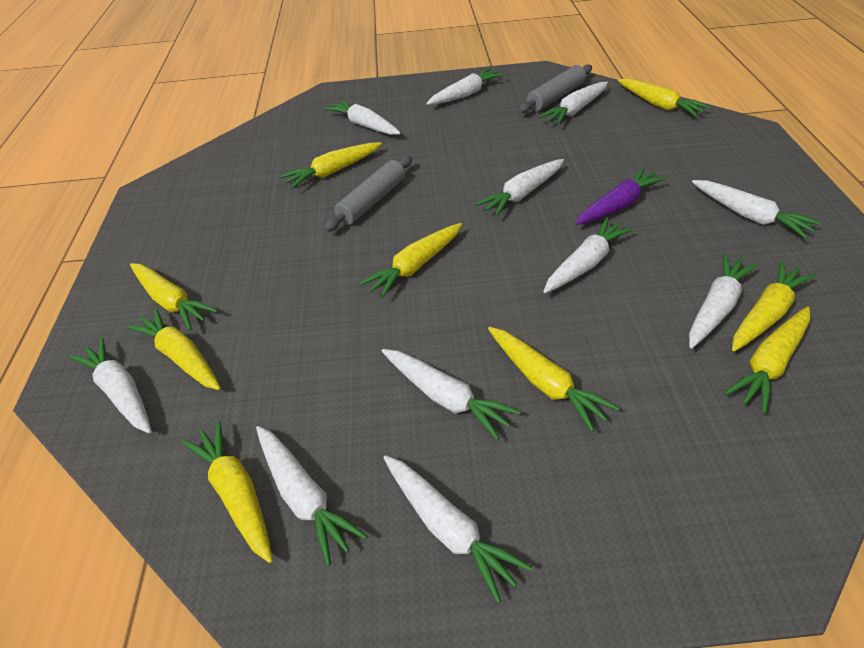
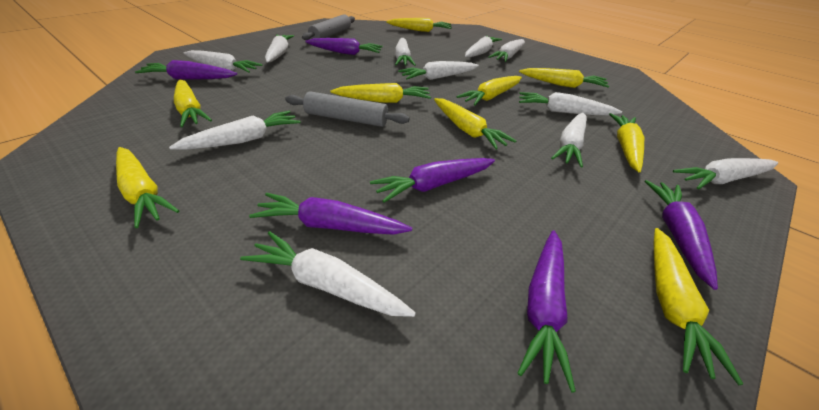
purple carrot: [575,167,667,225] = 1 -> [135,60,237,80] [249,193,412,235] [305,38,383,55] [370,158,495,203] [518,230,576,392] [645,180,718,290] = 6

